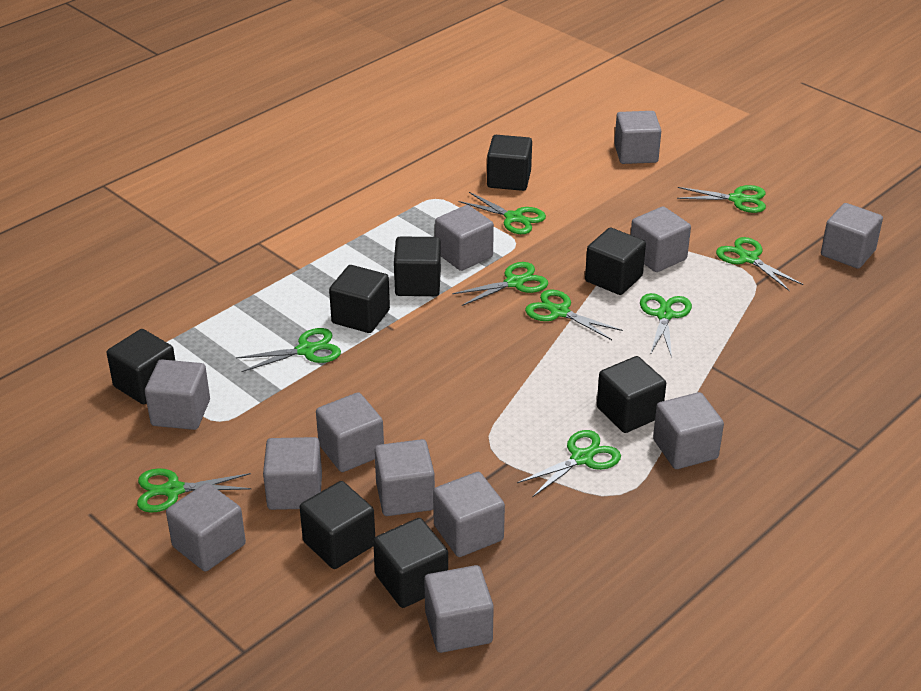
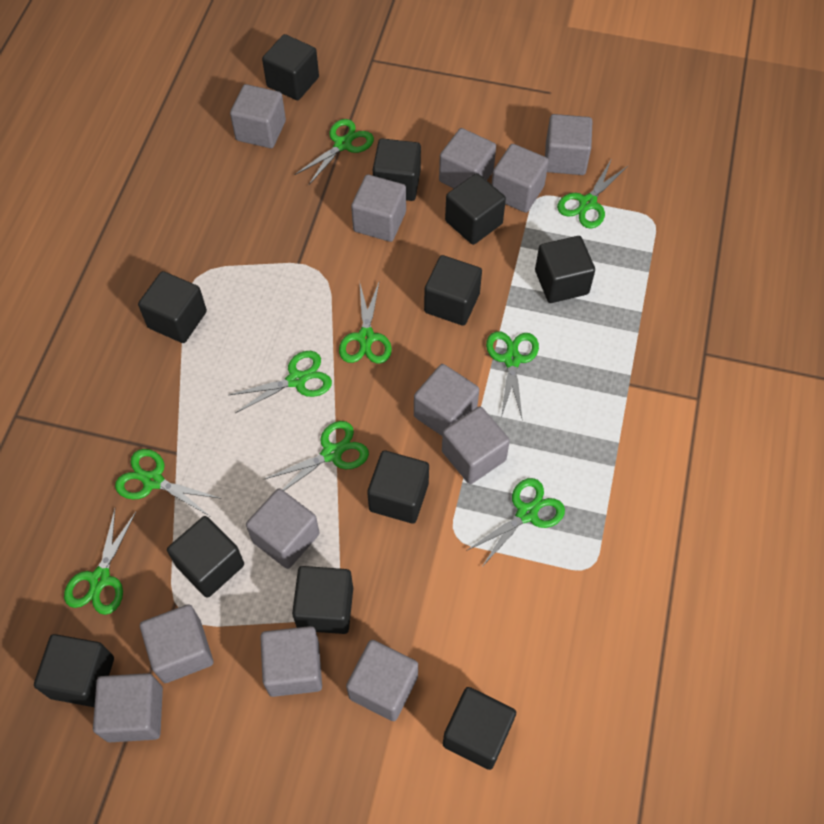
black cube: [107,329,175,404] [300,481,375,569] [329,265,390,333] [373,518,448,608] [394,237,441,296] [487,135,532,191] [585,228,646,295] [597,356,666,433] = 8 -> [34,634,114,707] [138,271,207,343] [167,516,244,598] [262,34,319,100] [292,566,353,634] [367,450,429,524] [373,138,421,201] [424,255,482,326] [443,687,516,770] [445,173,506,245] [535,236,595,303] = 11

